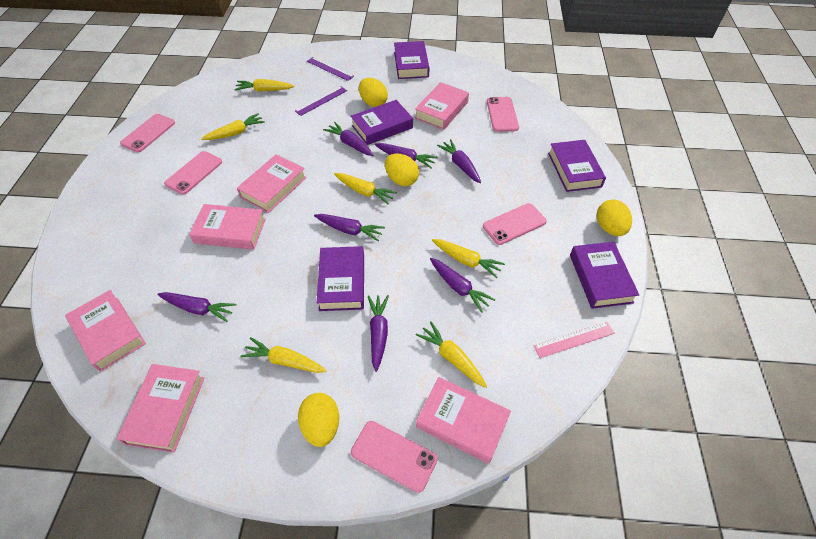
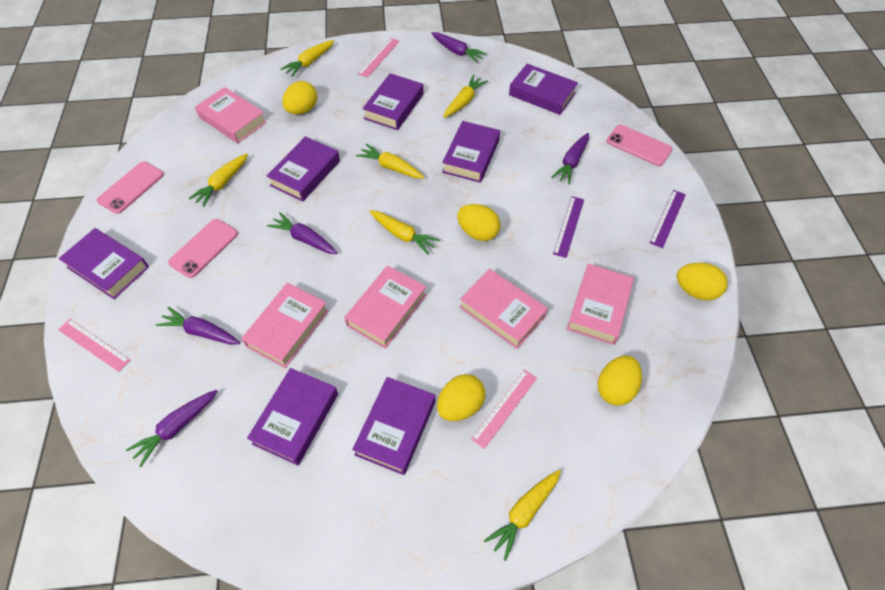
pink book: [65,290,146,372] [117,364,205,453] [189,204,266,250] [237,154,307,213] [415,82,469,130] [416,377,511,464] = 6 -> [195,87,267,143] [241,283,329,368] [344,266,426,349] [460,269,548,349] [567,264,634,345] = 5
pink phone: [120,114,175,152] [164,151,222,195] [351,421,438,493] [483,203,547,245] [487,97,519,132] = 5 -> [97,161,164,214] [168,219,238,278] [607,125,672,166] = 3
pink ruler: [533,322,614,358] = 1 -> [58,319,130,372] [358,38,399,78] [471,369,537,449] = 3
purple book: [317,246,364,311] [351,100,413,145] [394,41,429,79] [548,140,606,192] [570,242,639,309] = 5 -> [58,228,149,299] [247,368,338,465] [267,136,340,202] [352,377,436,475] [362,73,424,130] [442,121,500,183] [509,64,578,115] = 7
purple carrot: [157,292,236,322] [314,214,385,241] [323,122,374,156] [368,295,389,372] [374,143,438,168] [430,258,495,313] [437,139,481,183] = 7 -> [126,390,217,467] [156,307,240,345] [267,212,337,254] [431,32,487,63] [551,133,589,185] = 5
yellow egg: [298,393,339,447] [359,78,388,107] [385,154,419,186] [597,200,632,236] = 4 -> [282,81,317,114] [437,374,485,421] [457,204,501,241] [598,355,642,406] [677,263,728,301] = 5

